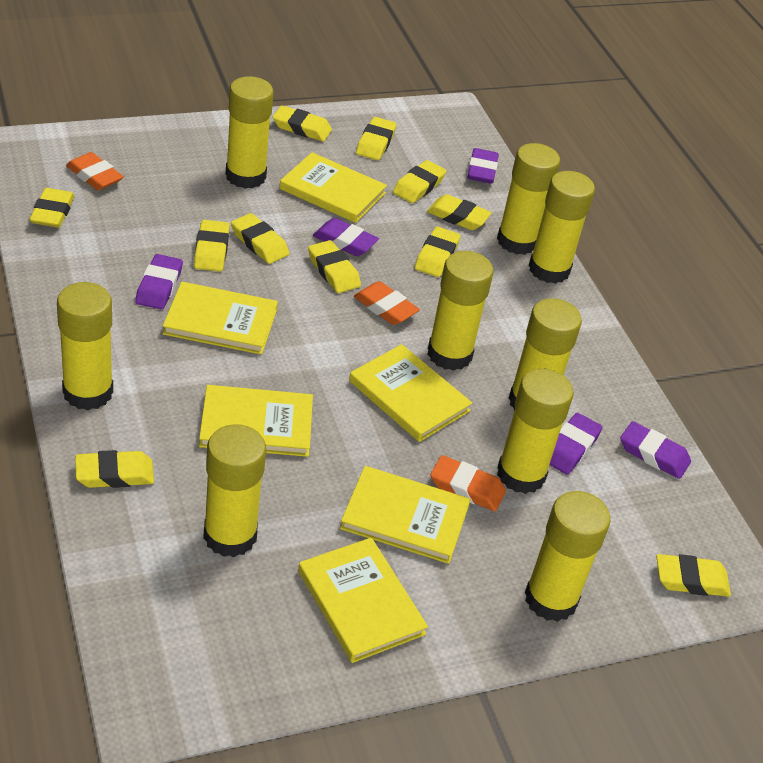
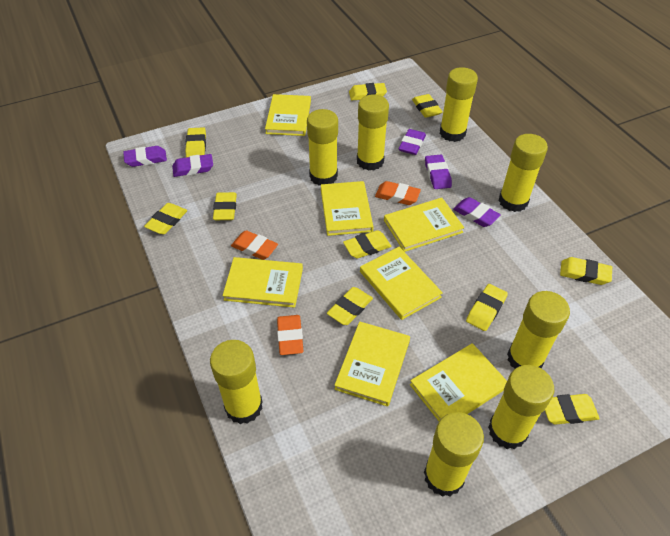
yellow book: [163,282,278,355] [199,385,313,457] [279,152,387,223] [298,538,428,663] [340,466,471,564] [349,344,472,442] = 6 -> [223,257,303,308] [265,94,311,136] [321,181,373,236] [334,322,410,406] [360,247,443,320] [384,198,464,252] [410,343,507,421] = 7
yellow eraser: [29,188,75,228] [75,450,154,488] [194,220,230,272] [231,213,290,264] [273,105,332,142] [308,240,361,293] [356,117,397,160] [393,160,447,203] [414,226,461,277] [427,194,492,230] [656,554,731,597] = 11 -> [144,203,187,234] [185,127,206,157] [213,192,237,220] [327,287,373,325] [343,230,391,258] [349,83,387,100] [412,94,443,118] [466,284,508,331] [545,394,600,425] [560,257,612,285] = 10
yellow glue stick: [57,282,113,410] [203,424,266,557] [225,76,274,189] [427,251,494,371] [497,143,560,255] [497,368,574,494] [509,298,582,411] [525,491,610,622] [529,171,595,284] = 9 -> [210,340,263,424] [307,109,338,186] [357,94,389,171] [424,412,484,497] [440,67,478,142] [488,365,554,449] [499,134,548,212] [507,291,570,369] = 8

